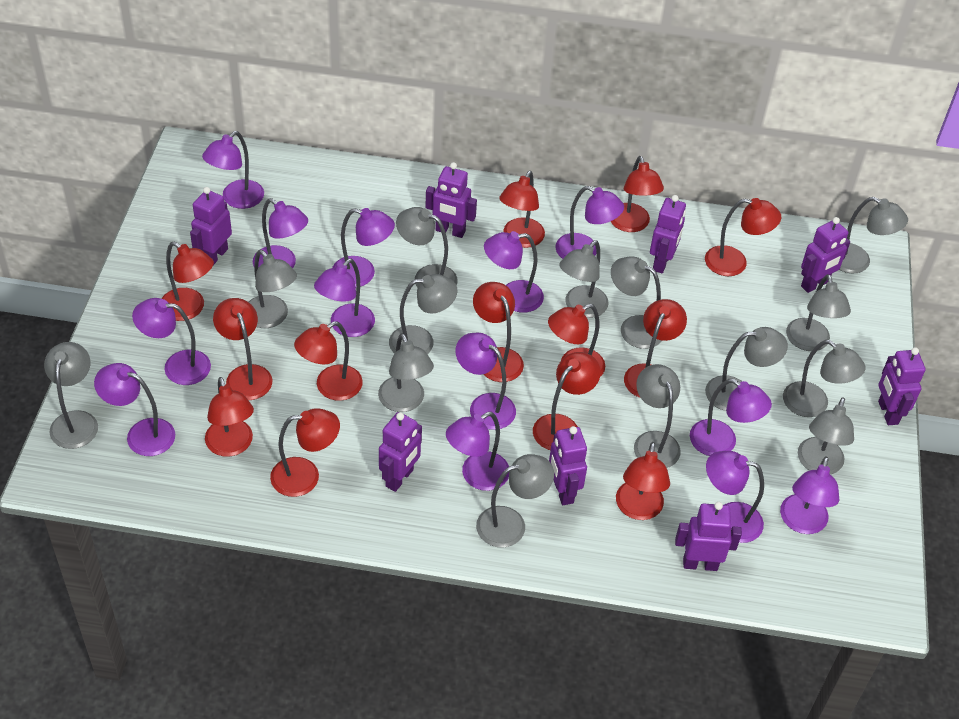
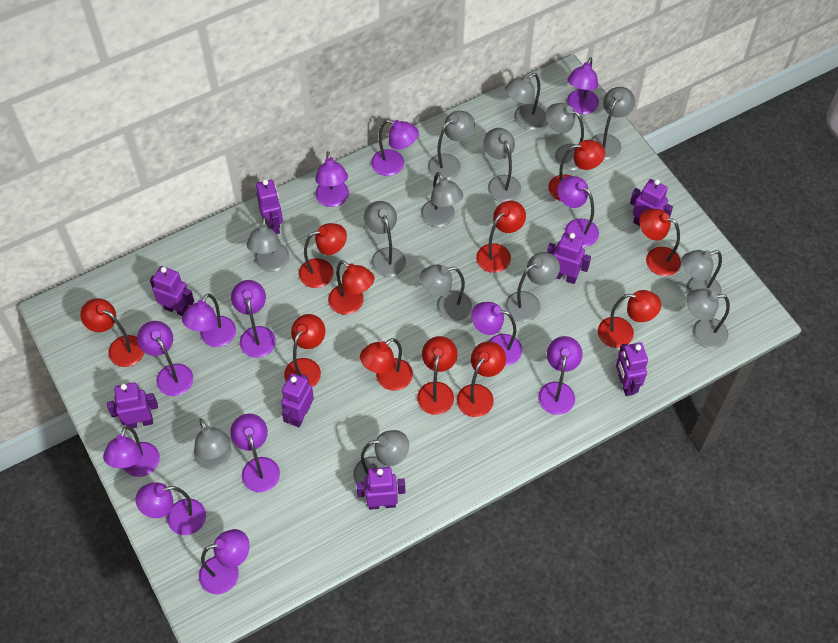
red lamp: [161,242,214,321] [205,377,254,457] [213,298,273,400] [270,408,340,497] [294,321,363,401] [473,282,524,382] [499,171,545,248] [533,352,601,450] [548,304,605,377] [611,156,664,232] [616,442,670,520] [624,299,687,398] [705,198,781,276] = 13 -> [80,298,144,367] [284,314,325,388] [299,223,347,288] [328,260,374,315] [360,338,413,391] [417,336,457,415] [457,341,506,417] [476,201,526,273] [548,140,605,201] [598,290,661,348] [639,209,681,276] = 11

